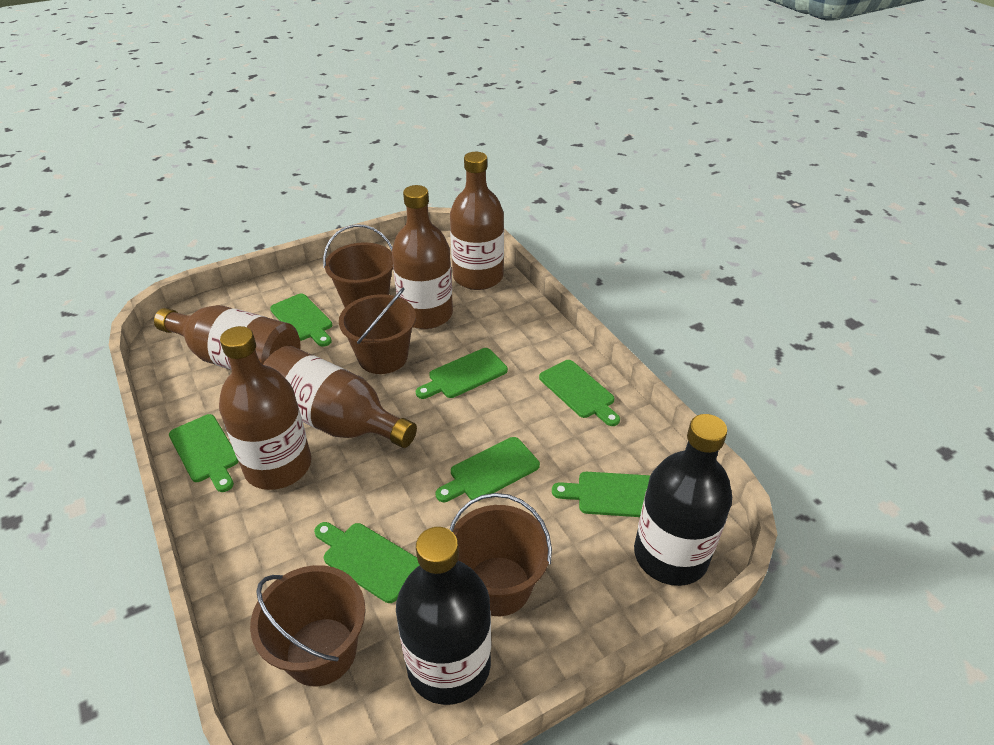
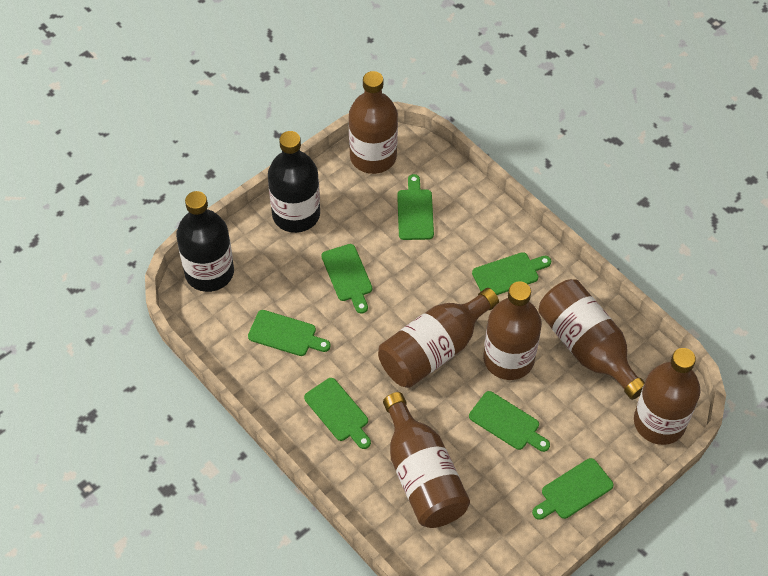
brown bottle: [154,305,301,370] [219,326,311,490] [263,346,417,448] [392,185,453,329] [450,152,504,290] = 5 -> [349,71,398,174] [378,288,499,388] [383,392,470,528] [483,281,542,380] [538,279,645,400] [634,348,700,445] = 6
brown bucket: [250,565,366,686] [323,224,393,307] [339,288,416,374] [449,493,552,616] = 4 -> none = 0

